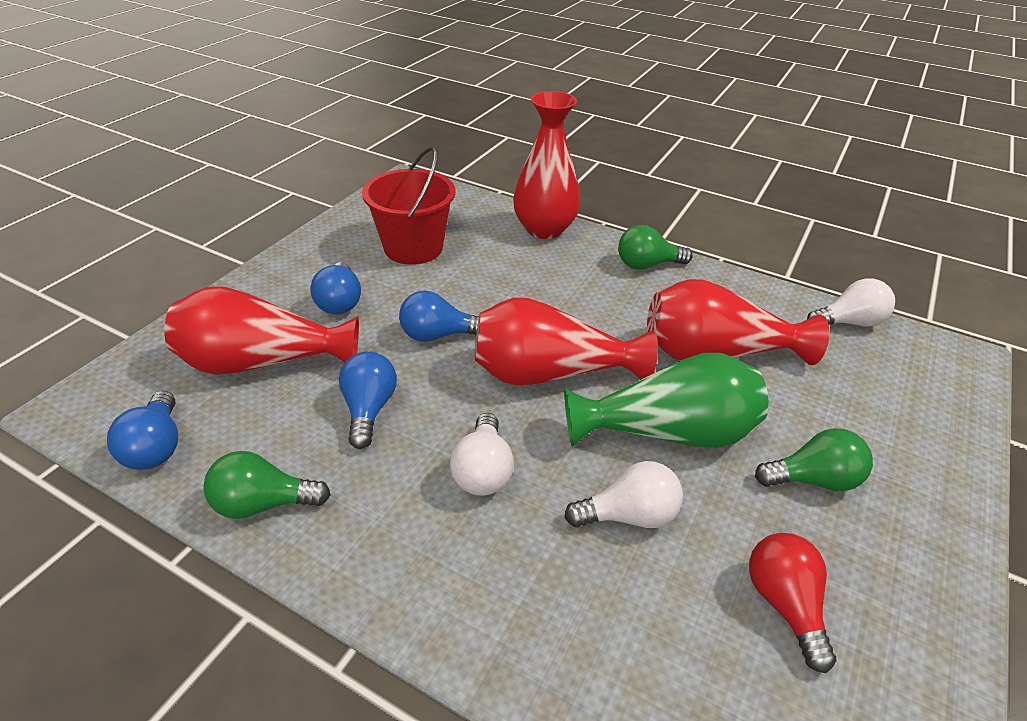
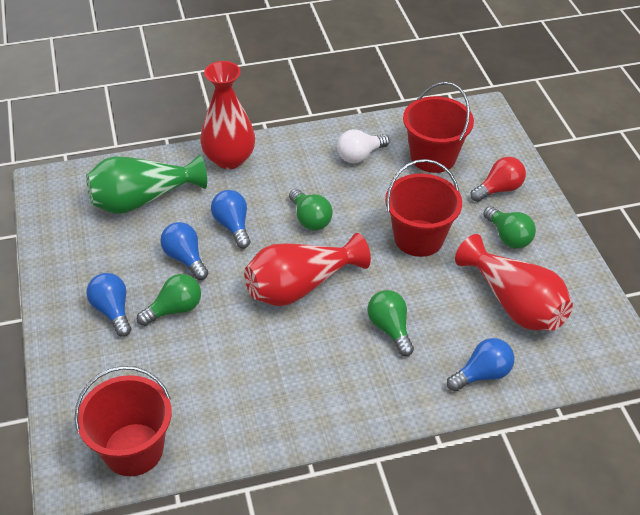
green light bulb: [203,451,331,519] [618,225,693,270] [755,428,873,491] = 3 -> [137,274,201,326] [289,189,333,231] [367,290,414,356] [483,206,536,249] = 4
red bucket: [362,147,455,265] = 1 -> [74,366,172,476] [385,159,462,257] [403,82,474,173] = 3
red vase: [164,287,359,375] [474,298,658,385] [513,91,580,239] [647,279,829,365] = 4 -> [200,61,255,169] [244,233,371,306] [455,234,573,331] = 3
white light bulb: [450,413,514,496] [564,461,683,528] [807,278,895,327] = 3 -> [337,129,390,163] = 1

